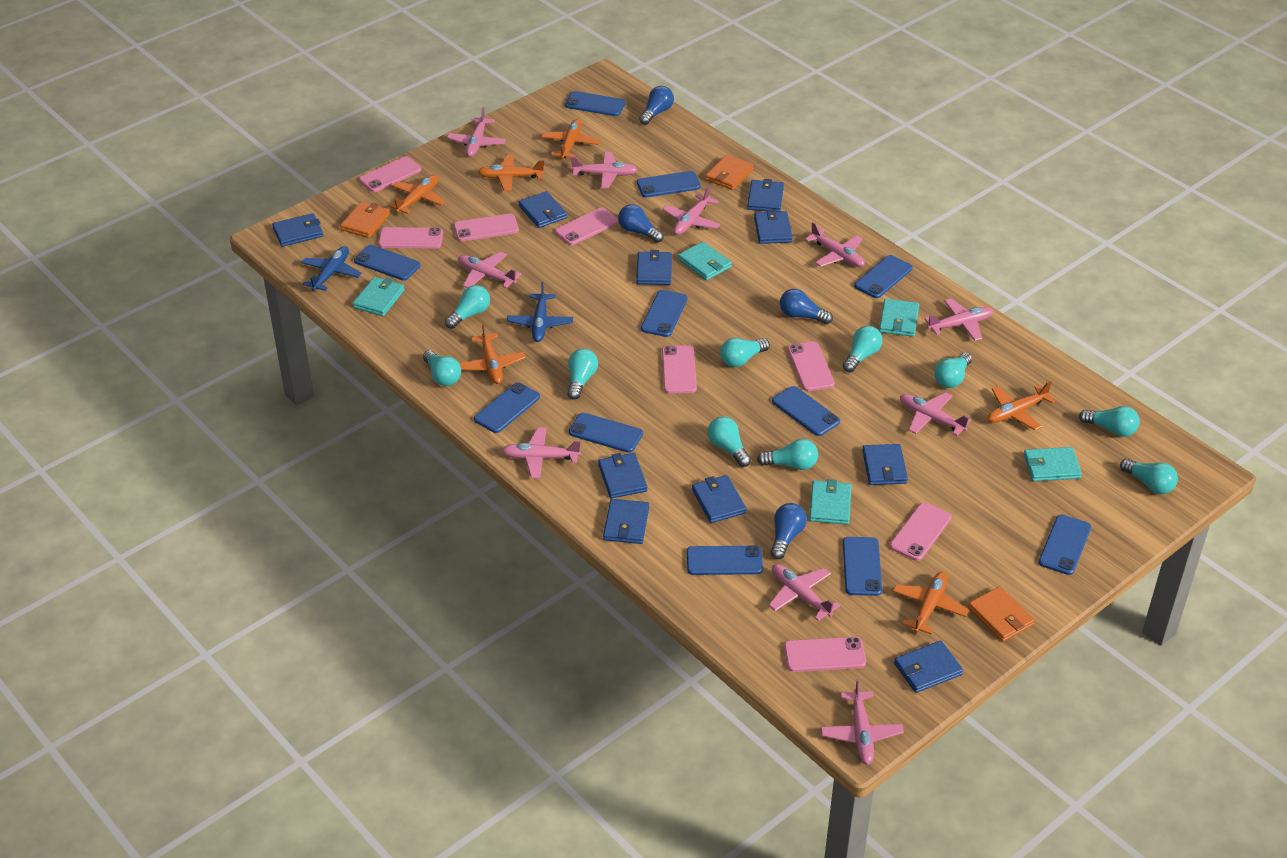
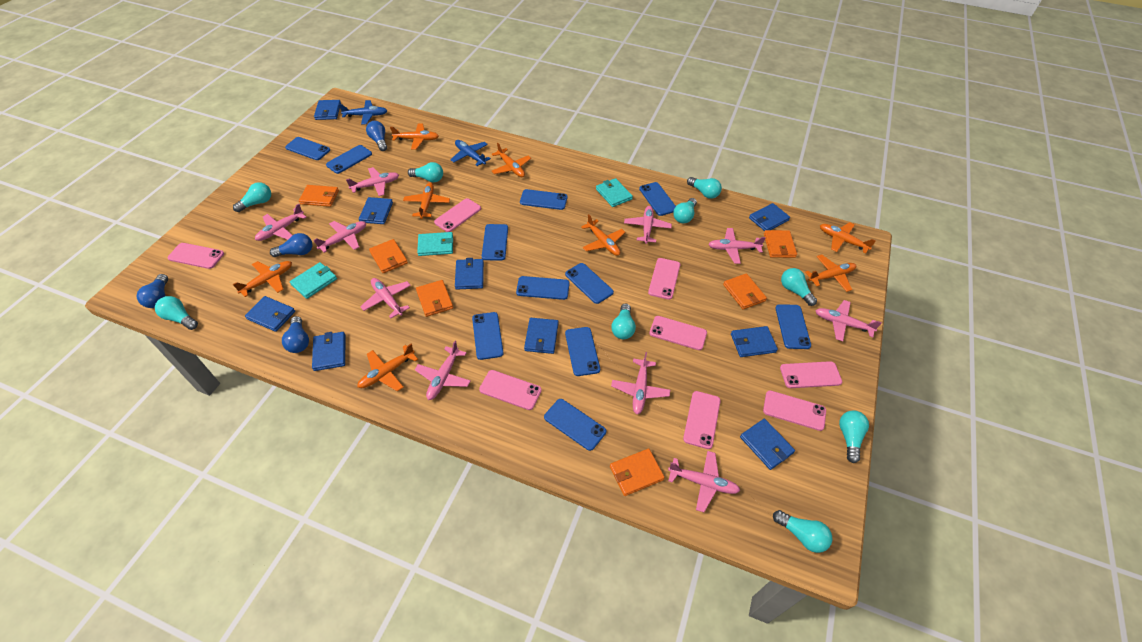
blue wallet: [272,213,323,247] [519,191,567,228] [598,453,647,498] [603,499,649,544] [636,250,672,285] [692,475,747,523] [747,179,784,212] [754,210,793,244] [862,444,908,485] [894,641,963,693] = 10 -> [245,296,295,332] [312,332,345,371] [314,100,341,120] [359,197,393,224] [455,258,484,290] [524,318,558,354] [731,326,778,357] [740,419,795,470] [749,203,790,231] = 9
orange plane: [388,175,445,214] [459,323,526,384] [478,154,545,191] [541,119,600,159] [893,572,969,634] [988,381,1056,430] = 6 -> [232,261,292,297] [357,344,418,392] [390,123,439,150] [403,183,450,219] [492,142,531,177] [581,214,625,256] [805,255,856,292] [820,222,876,253] = 8
orange wallet: [340,201,390,238] [705,155,753,190] [968,586,1035,642] = 3 -> [299,185,339,207] [369,239,408,273] [416,280,453,317] [610,448,665,496] [723,273,767,309] [764,230,797,258] = 6
turquoise light bulb: [423,350,461,386] [445,285,490,329] [567,348,598,400] [708,416,751,467] [720,338,770,367] [757,439,818,470] [843,326,883,372] [934,352,972,388] [1079,406,1140,437] [1120,458,1178,494] = 10 -> [155,296,198,330] [233,182,271,212] [408,162,443,182] [611,303,636,339] [673,198,697,223] [687,177,722,199] [773,510,832,553] [781,268,817,306] [839,410,869,463] = 9
turquoise wallet: [353,277,405,316] [678,241,732,280] [809,479,852,525] [879,299,919,337] [1024,447,1082,481] = 5 -> [290,262,337,299] [417,232,453,256] [596,178,633,207] = 3

